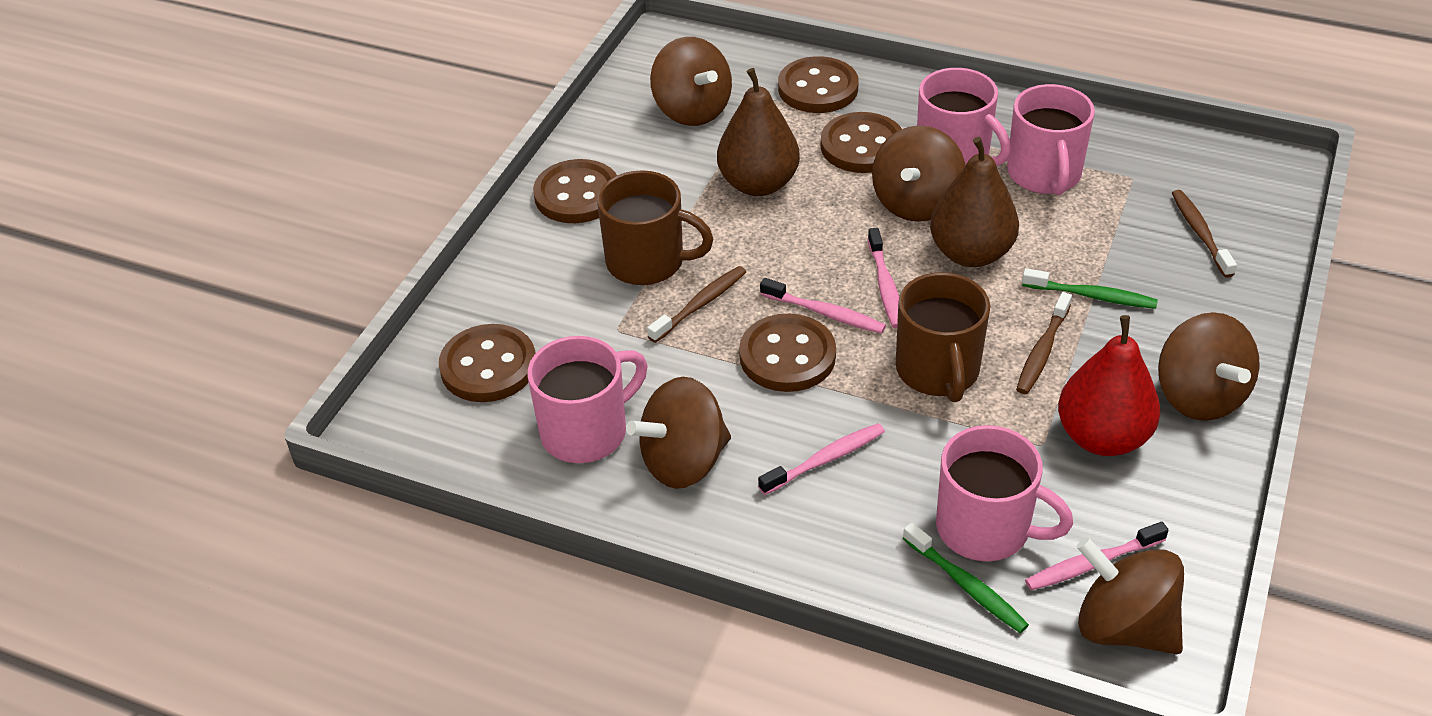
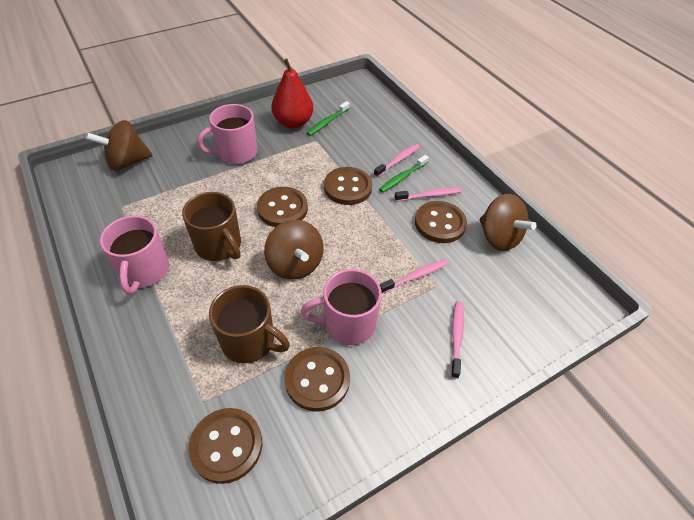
brown pear: [717,68,800,196] [930,137,1019,267] = 2 -> none = 0
brown spinning top: [626,377,731,489] [650,37,732,126] [872,126,966,222] [1077,537,1184,654] [1158,312,1260,421] = 5 -> [86,120,152,171] [264,220,324,280] [480,194,536,251] = 3
brown toothbrush: [647,266,746,343] [1016,292,1072,394] [1172,190,1237,278] = 3 -> none = 0
pink mug: [528,336,648,463] [917,68,1011,166] [936,425,1073,561] [1007,84,1095,195] = 4 -> [100,215,169,295] [197,104,257,164] [301,269,382,345] = 3

